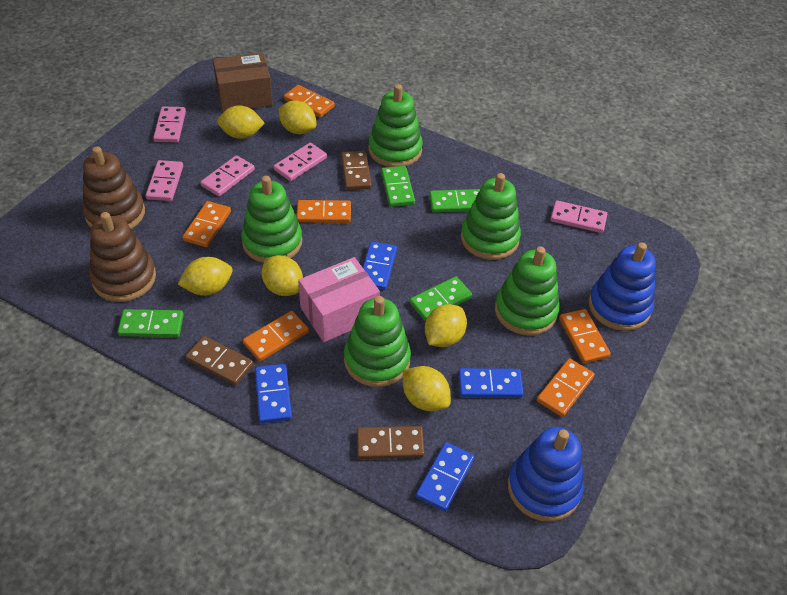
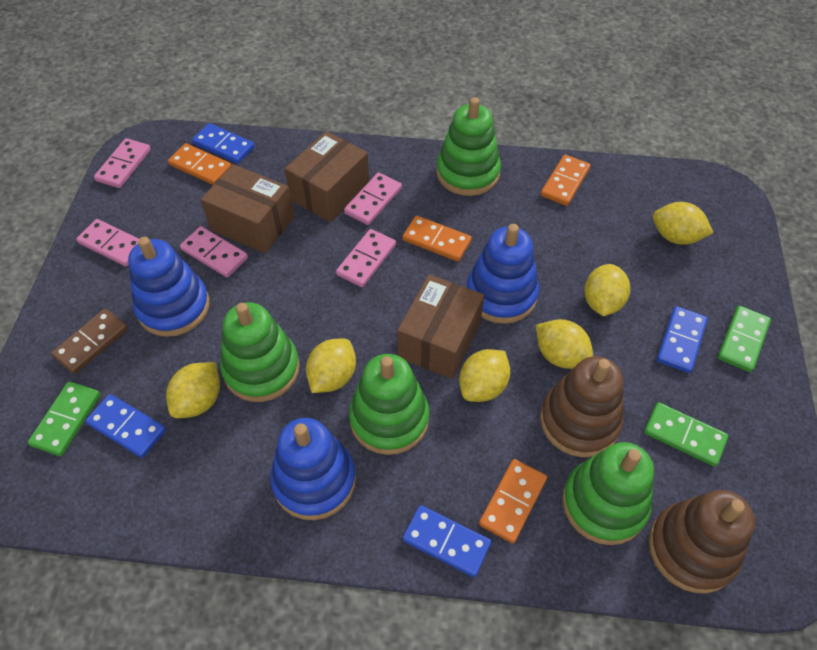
blue stacking toy: [508,427,584,522] [589,242,656,331] = 2 -> [128,237,210,337] [270,418,356,520] [467,224,539,324] = 3
brown box: [213,53,273,112] = 1 -> [201,164,294,254] [285,131,369,222] [397,274,484,379] = 3
brown domino: [185,336,253,386] [341,151,372,190] [357,426,424,459] = 3 -> [51,309,128,374] = 1
green domino: [118,309,184,337] [381,166,415,207] [410,276,472,321] [429,189,480,213] = 4 -> [28,381,101,456] [644,402,728,467] [718,306,771,372] = 3
green stacking toy: [241,176,302,263] [344,296,411,387] [369,84,423,167] [461,173,521,260] [495,246,560,336] = 5 -> [220,302,300,402] [349,354,429,455] [436,97,501,196] [562,442,654,545] = 4
orange domino: [182,201,231,247] [243,311,309,361] [284,85,335,118] [296,200,351,223] [537,358,595,417] [559,309,611,364] = 6 -> [168,143,231,185] [403,216,472,261] [479,459,547,543] [541,155,591,206] = 4
pink box: [298,257,380,342] = 1 -> none = 0

